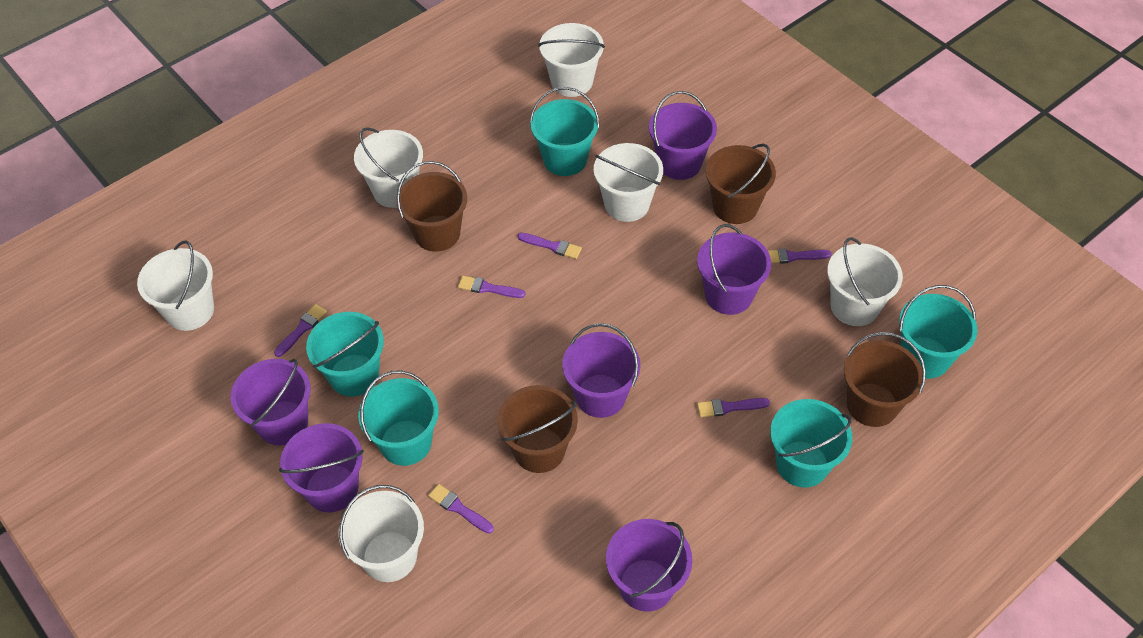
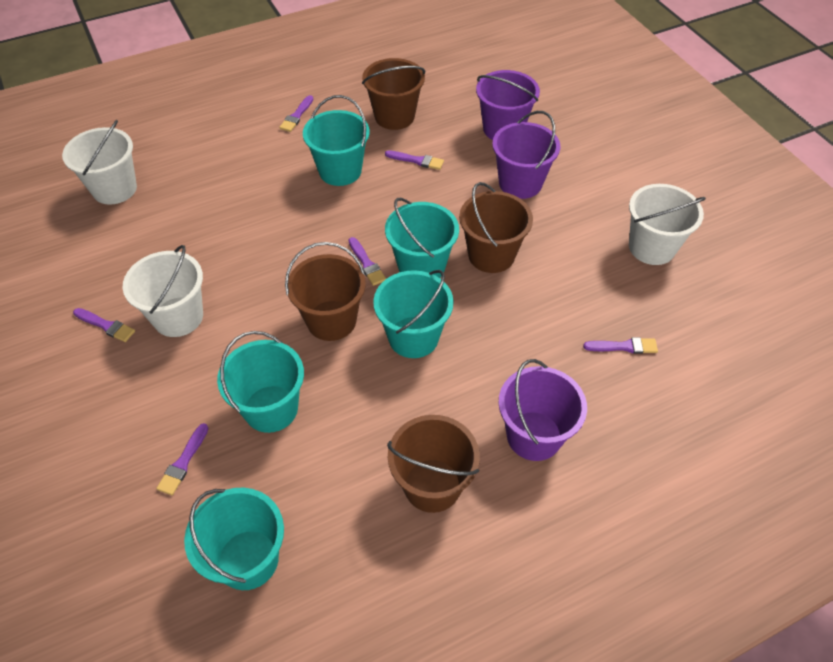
purple bucket: [231,359,311,445] [279,423,364,512] [562,323,640,418] [606,519,693,612] [649,91,717,180] [697,224,771,315] = 6 -> [476,70,540,140] [492,111,560,199] [499,359,587,461] = 3
white bucket: [137,241,214,331] [339,485,424,582] [354,127,423,208] [538,23,605,97] [594,143,663,222] [827,237,903,326] = 6 -> [62,120,137,205] [123,245,203,337] [629,184,706,265] = 3

